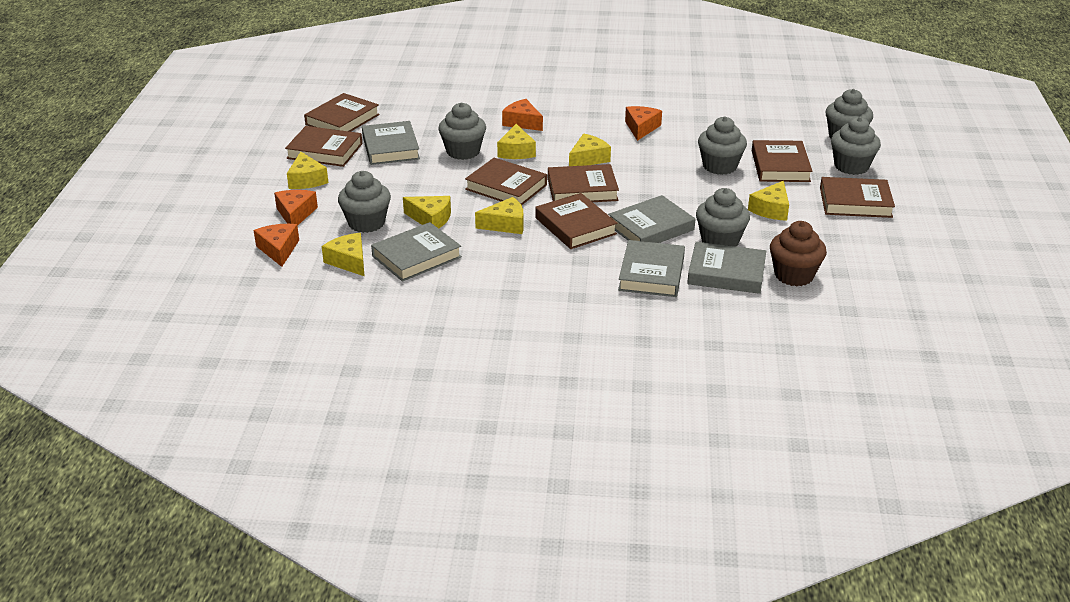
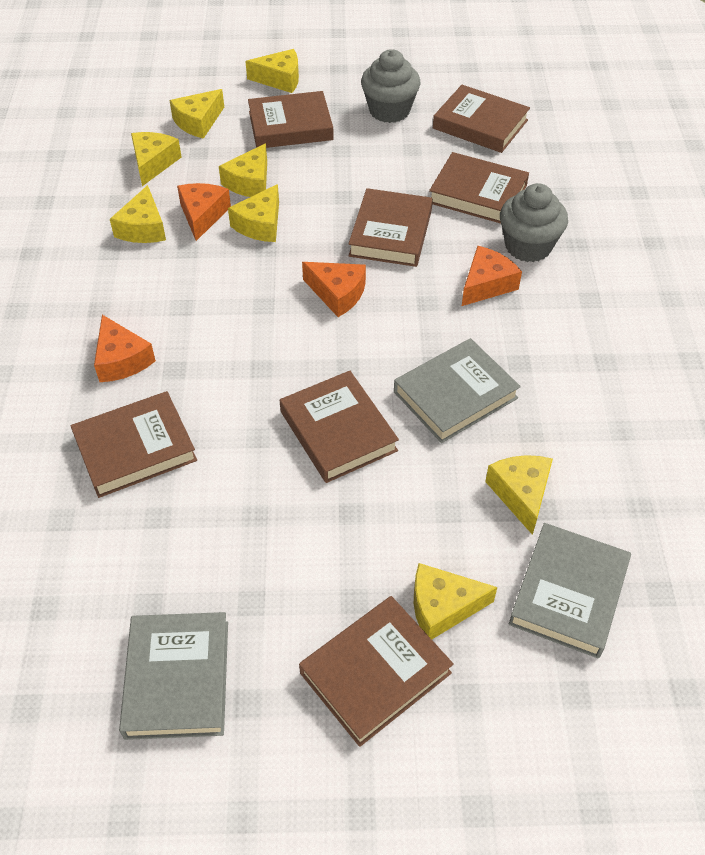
brown cupcake: [770,221,827,286] = 1 -> none = 0
grey book: [362,121,420,165] [371,222,462,282] [608,195,695,243] [618,240,685,297] [687,242,766,294] = 5 -> [119,612,228,740] [394,338,521,443] [509,523,631,658] = 3
grey cupcake: [338,171,391,233] [438,102,486,160] [696,188,750,247] [698,116,747,175] [825,89,873,138] [831,117,881,175] = 6 -> [361,49,421,123] [500,183,568,262] = 2
yellow cheese: [287,152,328,189] [322,233,365,276] [403,196,451,228] [475,197,524,234] [497,124,536,159] [569,134,611,166] [748,181,789,221] = 7 -> [110,185,166,243] [131,132,182,186] [169,89,224,139] [219,143,267,197] [228,184,279,242] [245,49,299,93] [414,563,497,639] [485,455,553,535] = 8

